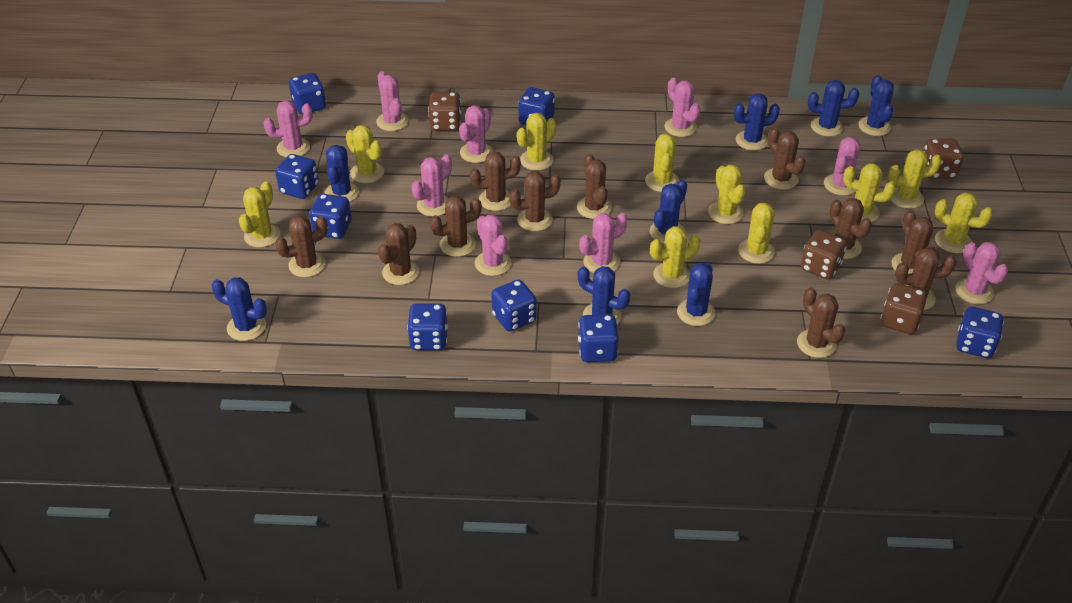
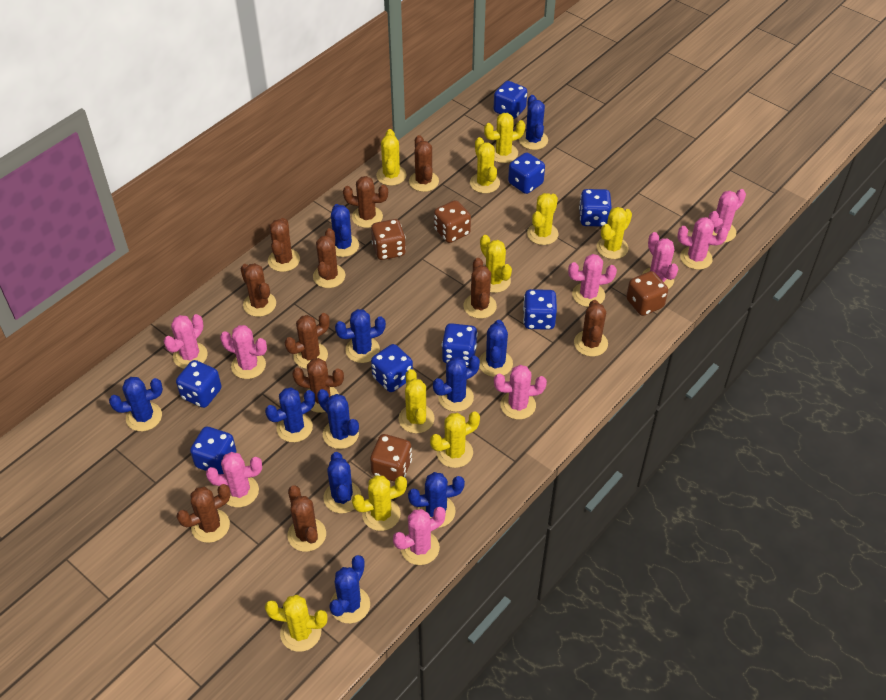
blue cactus: [212,277,267,341] [324,145,359,202] [578,266,630,324] [650,180,687,244] [677,263,716,326] [734,93,780,151] [808,80,859,137] [858,75,894,136] = 8 -> [109,377,163,431] [265,387,315,442] [317,389,359,449] [324,452,361,513] [329,555,370,623] [331,204,359,257] [335,309,386,363] [408,472,465,528] [433,356,480,412] [479,320,513,377] [519,95,548,150] = 11

